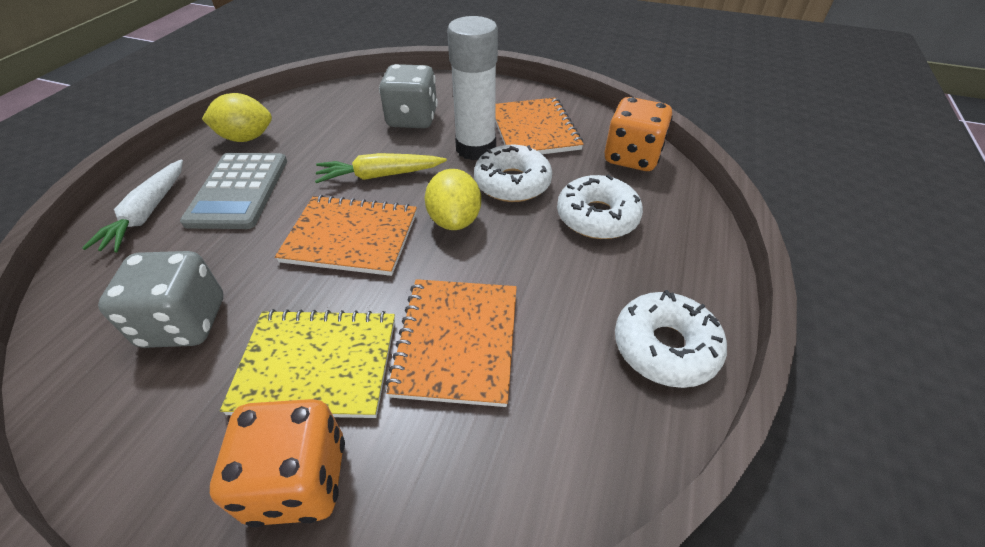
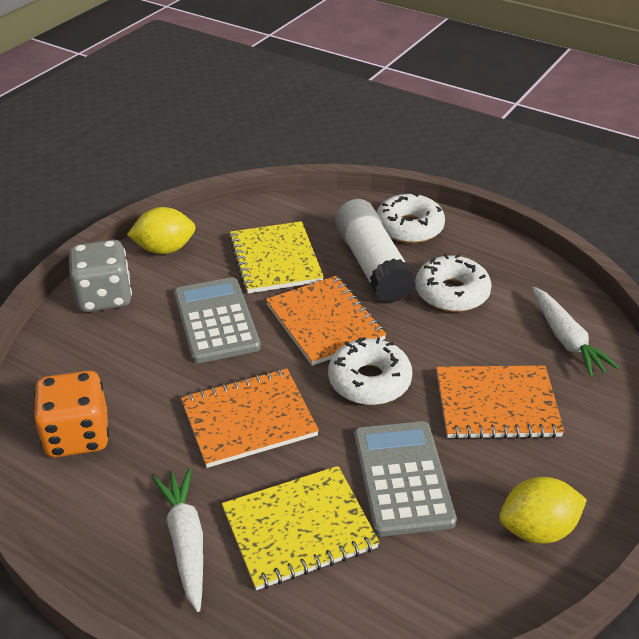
grey calculator: [180,153,287,229] = 1 -> [174,277,261,363] [354,421,457,536] = 2
grey dice: [98,251,223,348] [379,64,438,128] = 2 -> [69,239,132,312] = 1
orange dice: [210,399,345,527] [605,97,673,171] = 2 -> [33,371,109,457] = 1
white carrot: [82,160,183,252] = 1 -> [153,469,203,612] [532,287,619,377] = 2
yellow carrot: [315,153,447,183] = 1 -> none = 0
yellow notebook: [220,309,395,418] = 1 -> [222,466,380,590] [229,221,324,293] = 2

